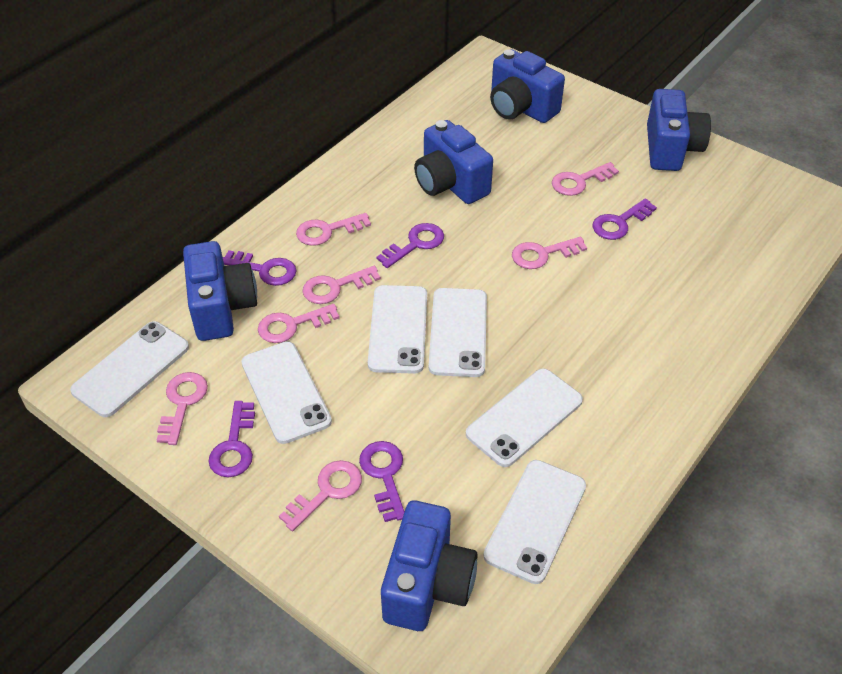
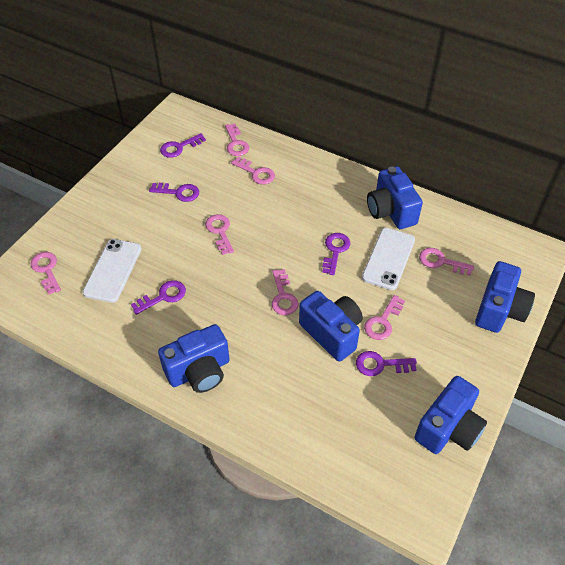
white phone: [70,321,189,417] [241,341,332,444] [368,285,427,374] [429,288,487,377] [466,368,583,467] [483,460,586,584] = 6 -> [83,239,142,303] [362,228,415,290] = 2

